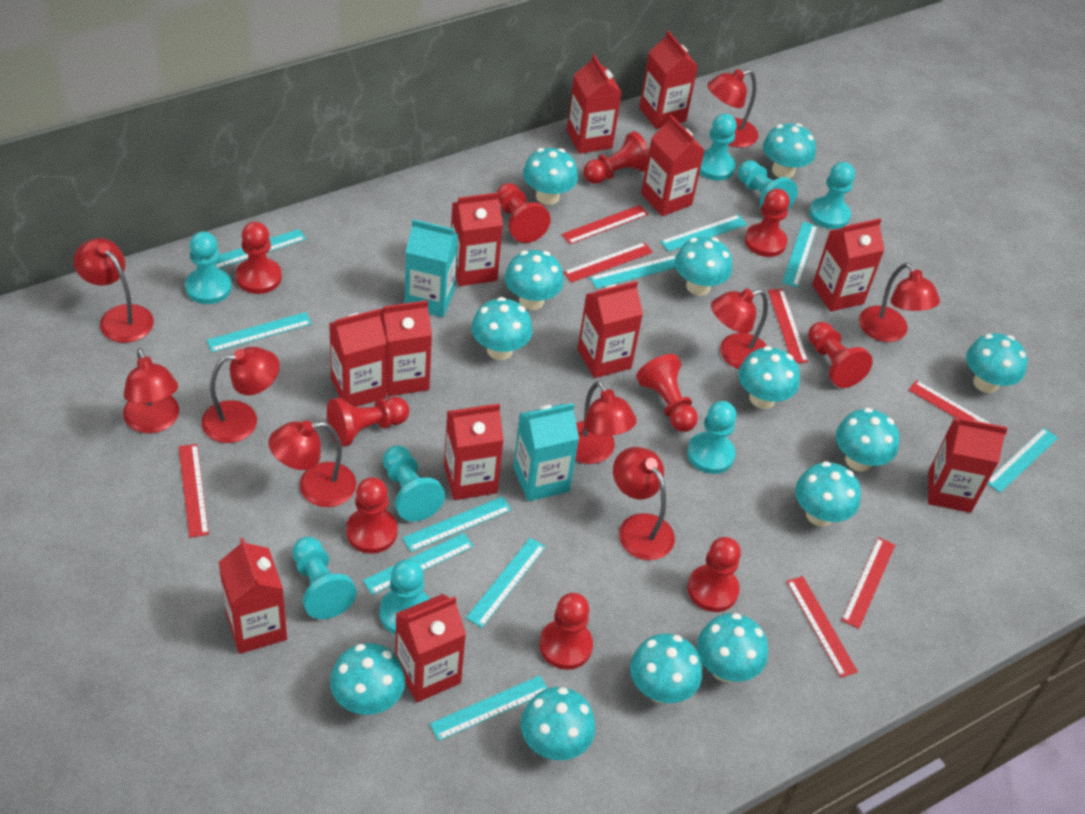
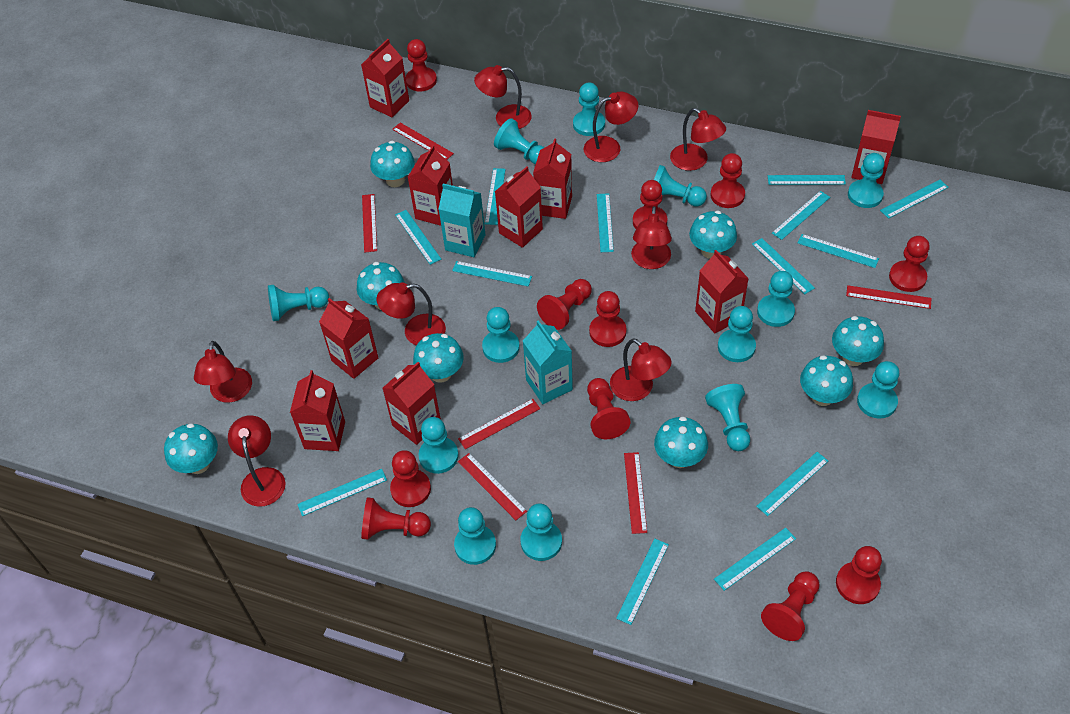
red carton: [218,538,287,654] [329,309,387,407] [379,300,432,396] [395,594,466,702] [444,404,504,500] [451,192,503,286] [567,54,622,154] [578,281,643,378] [639,31,698,129] [641,115,704,216] [812,218,884,312] [928,418,1008,513] = 12 -> [290,370,345,451] [319,298,378,379] [361,39,409,117] [383,362,441,445] [408,145,453,226] [495,166,543,248] [533,138,572,219] [695,250,749,333] [851,110,901,184] = 9
red lamp: [73,238,154,343] [123,348,179,433] [201,347,280,443] [268,420,356,507] [575,381,637,464] [613,447,675,560] [707,69,758,148] [711,289,768,369] [859,263,940,342] = 9 -> [194,341,252,403] [228,415,285,507] [376,282,446,346] [474,65,532,129] [584,92,638,162] [610,338,672,401] [631,206,672,269] [670,108,726,171] = 8
red pawn: [236,222,282,294] [327,397,409,447] [346,477,398,553] [497,183,551,243] [539,593,593,670] [583,131,649,184] [636,354,698,432] [687,537,741,612] [745,189,790,257] [808,322,873,388] = 10 -> [361,497,431,540] [390,450,431,507] [406,39,437,91] [537,279,592,330] [587,378,630,439] [589,291,626,347] [633,180,667,229] [710,153,745,208] [761,571,820,641] [836,546,882,604] [889,236,930,292] = 11
red ruler: [179,444,209,538] [561,205,648,244] [563,242,653,283] [768,289,808,363] [786,576,858,678] [841,537,895,629] [909,380,1007,437] = 7 -> [362,194,377,253] [392,123,454,160] [458,399,540,449] [458,453,527,520] [624,452,647,534] [846,285,931,309] = 6
turquoise mushroom: [330,643,405,715] [471,297,533,360] [505,250,564,310] [521,687,596,760] [523,148,578,205] [630,634,702,703] [675,237,732,296] [697,613,768,682] [738,346,800,409] [763,123,816,178] [795,461,861,527] [836,408,899,472] [966,333,1028,393] = 13 -> [164,423,218,474] [357,262,405,310] [370,141,415,187] [413,333,464,383] [654,417,708,468] [689,211,737,259] [800,355,853,406] [832,316,884,366] = 8
turquoise pawn: [185,231,232,304] [292,537,357,619] [379,559,430,635] [383,446,445,522] [687,401,737,474] [699,114,737,180] [738,160,798,210] [809,162,855,229] = 8 -> [268,285,329,321] [419,417,459,474] [454,507,496,565] [482,307,520,363] [494,118,545,164] [520,504,562,561] [573,82,605,136] [654,165,707,207] [705,384,750,451] [718,306,756,362] [757,271,795,327] [848,153,885,208] [857,361,899,419] = 13
turquoise ruler: [206,312,312,352] [215,229,306,268] [363,533,474,595] [402,496,512,552] [430,675,548,741] [466,538,546,628] [590,255,676,289] [660,215,747,252] [782,222,817,287] [987,428,1058,493] = 10 -> [297,469,387,516] [395,210,441,265] [452,261,532,286] [485,168,506,225] [597,193,614,252] [616,539,669,625] [714,528,796,591] [752,238,815,294] [756,452,828,516] [768,175,846,185] [772,191,830,240] [798,234,879,268] [880,180,949,219] = 13

